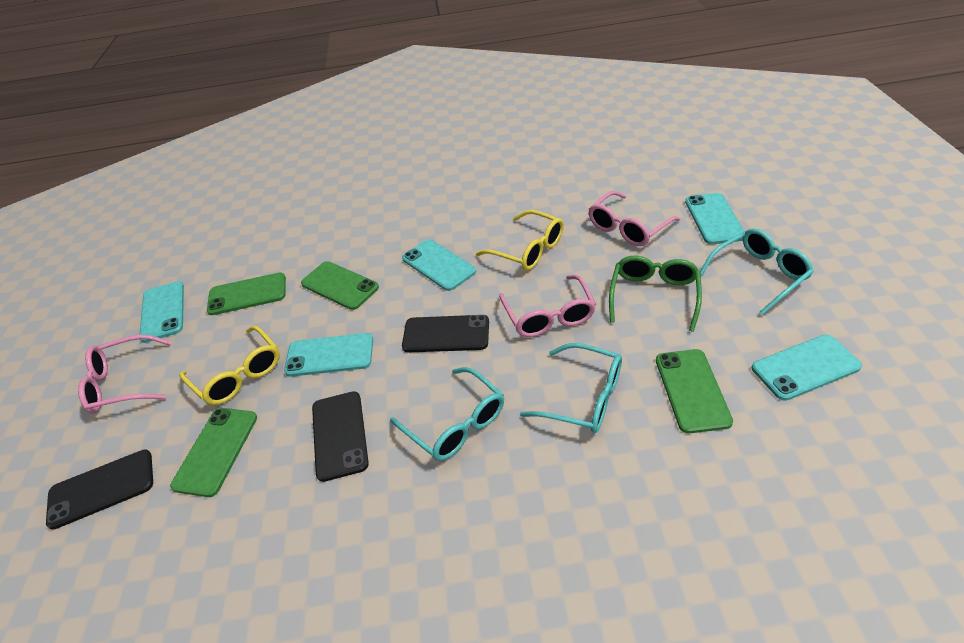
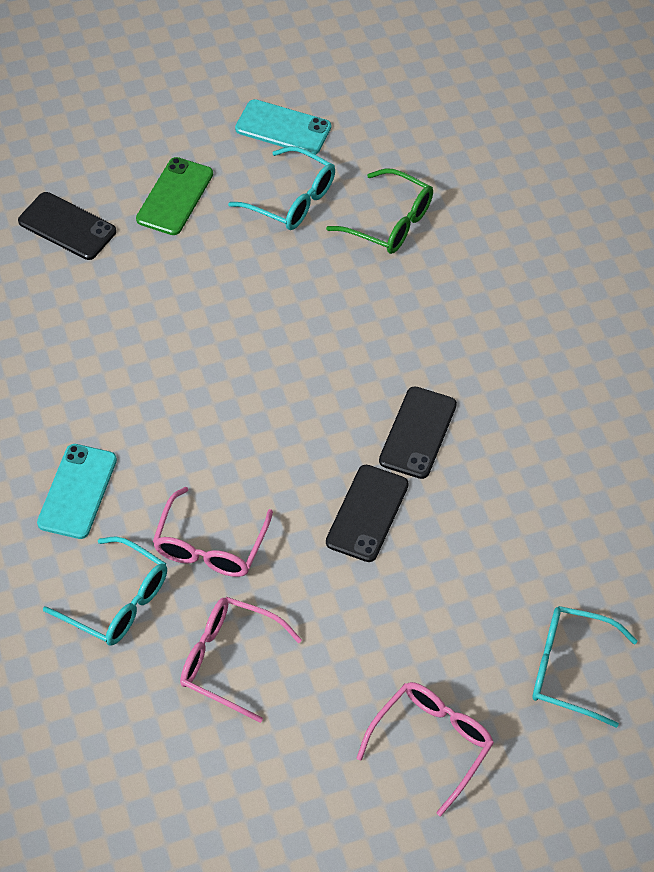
green phone: [170,408,257,497] [207,273,286,315] [301,261,379,310] [656,349,733,434] = 4 -> [136,157,213,235] = 1
turquoise phone: [140,281,184,343] [284,333,373,377] [402,239,476,291] [685,193,744,244] [752,335,862,401] = 5 -> [37,444,117,539] [235,99,331,155] = 2
yellow glasses: [179,326,280,405] [476,210,564,270] = 2 -> none = 0

